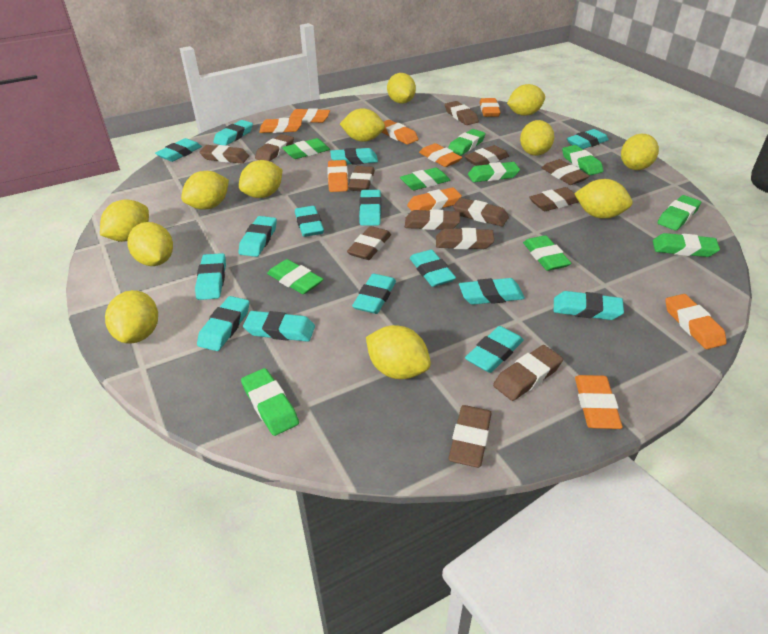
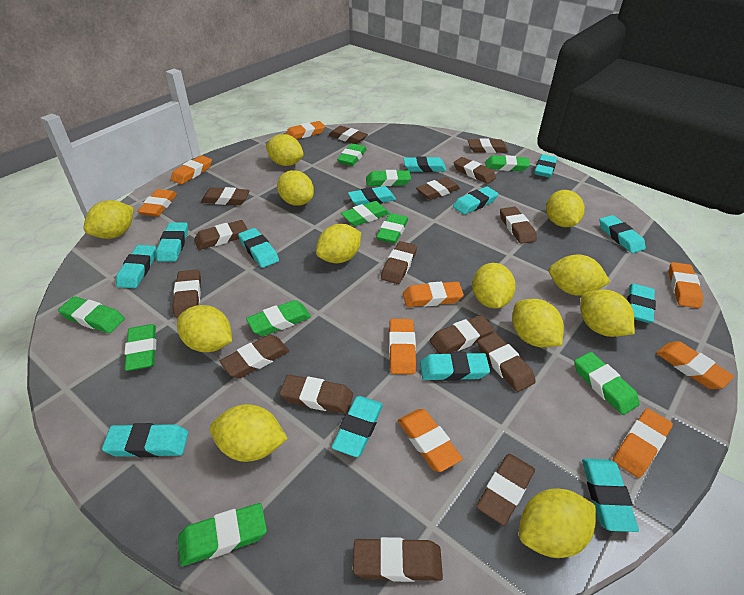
brown eraser: [199,145,249,164] [255,134,294,161] [347,226,391,260] [348,166,375,191] [405,209,460,230] [436,228,494,249] [445,101,479,125] [448,405,492,468] [453,198,509,226] [465,145,509,166] [493,345,563,401] [529,187,579,211] [542,159,590,185] = 13 -> [173,269,201,318] [194,220,248,250] [201,187,250,205] [220,335,289,378] [279,375,353,414] [329,126,368,144] [353,537,443,582] [381,241,417,284] [416,177,460,200] [430,315,494,354] [453,157,496,184] [468,138,508,153] [476,454,535,525] [478,333,536,392] [500,207,537,244] = 15
turquoise eraser: [155,138,202,162] [195,253,226,300] [197,296,249,351] [213,120,253,146] [239,216,277,257] [243,311,315,342] [295,206,324,237] [330,148,378,165] [352,274,396,314] [359,190,381,226] [410,250,456,287] [459,278,525,305] [465,326,524,373] [554,291,624,320] [567,129,609,149] = 15 -> [102,423,189,458] [116,245,156,288] [156,222,188,261] [238,228,279,268] [331,396,383,457] [348,186,396,206] [403,156,447,172] [420,352,490,381] [453,186,498,215] [534,154,557,178] [582,459,639,532] [600,215,646,253] [627,284,656,323] = 13

